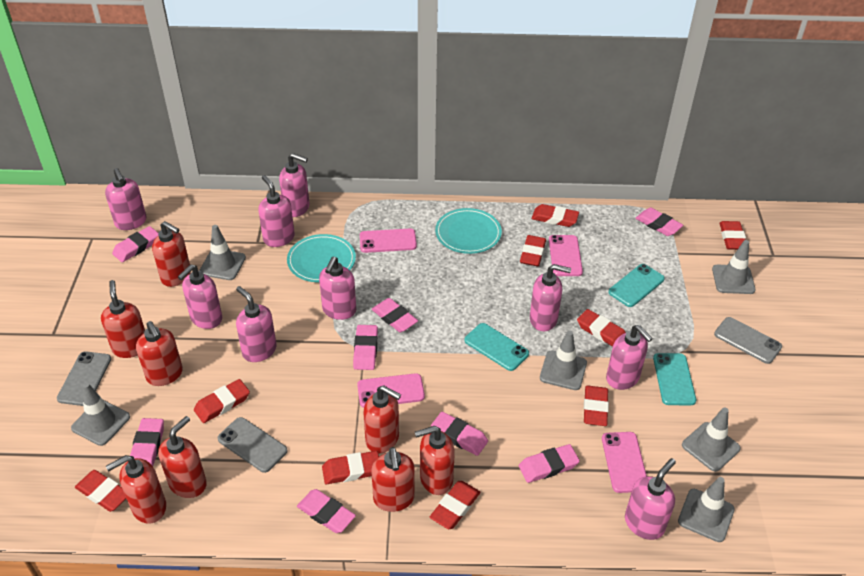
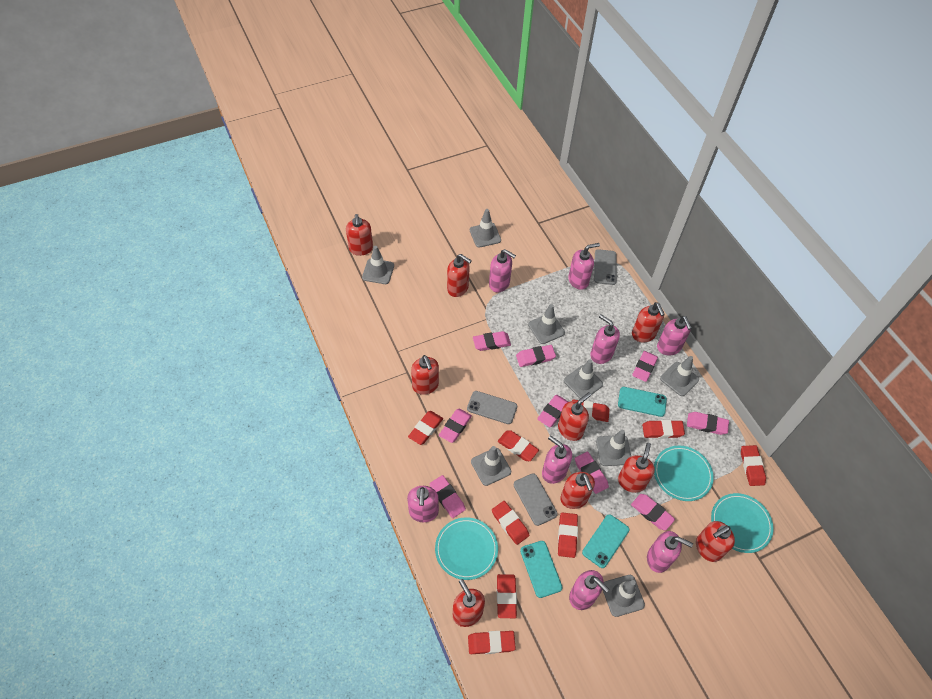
grey traffic cone: [71,383,130,446] [199,225,246,280] [540,331,587,390] [678,477,735,542] [682,407,741,472] [712,240,756,294] = 6 -> [362,246,394,284] [470,209,501,248] [471,446,511,486] [528,304,565,344] [564,359,603,399] [596,430,631,466] [603,575,645,617] [660,356,699,396] = 8
pink eraser: [112,226,158,262] [130,418,164,466] [297,489,356,533] [353,325,378,370] [372,298,418,332] [431,412,488,456] [519,444,580,483] [635,208,683,236] = 8 -> [430,475,466,518] [439,409,472,443] [473,331,511,351] [516,345,556,367] [537,395,568,427] [575,451,609,494] [631,494,675,530] [632,351,658,382] [687,412,729,435] = 9
pink phone: [357,373,425,408] [360,229,417,253] [549,235,583,276] [602,432,647,493] = 4 -> none = 0
pink soap dispenser: [105,168,147,230] [178,264,222,329] [236,286,277,362] [258,175,295,247] [279,153,310,217] [319,257,356,320] [530,264,571,331] [606,325,653,390] [625,458,676,540] = 9 -> [407,486,439,522] [489,249,516,292] [542,435,572,484] [568,243,600,290] [569,570,609,610] [590,315,620,364] [647,531,693,573] [657,316,692,356] = 8
red soap dispenser: [101,280,145,358] [106,455,166,524] [136,321,183,386] [152,221,191,287] [158,416,207,498] [363,385,401,454] [371,447,415,512] [415,426,455,495] = 8 -> [346,214,373,256] [411,355,439,395] [447,254,472,297] [453,579,485,627] [558,392,591,441] [560,472,595,509] [618,443,655,493] [632,302,665,342] [696,521,735,562] = 9
turquoise plate: [287,234,356,282] [435,208,502,254] = 2 -> [435,517,498,580] [654,446,714,501] [711,493,774,553] = 3

